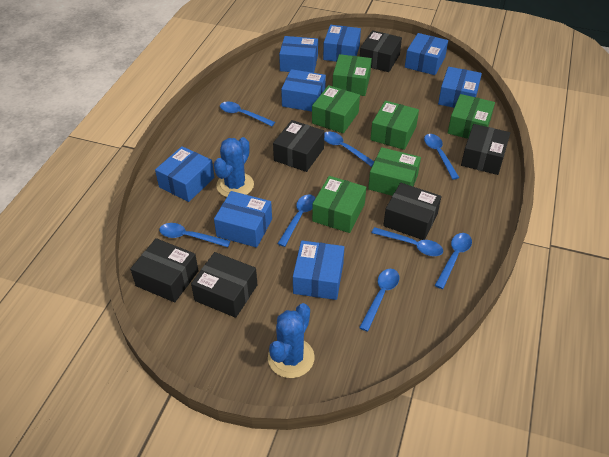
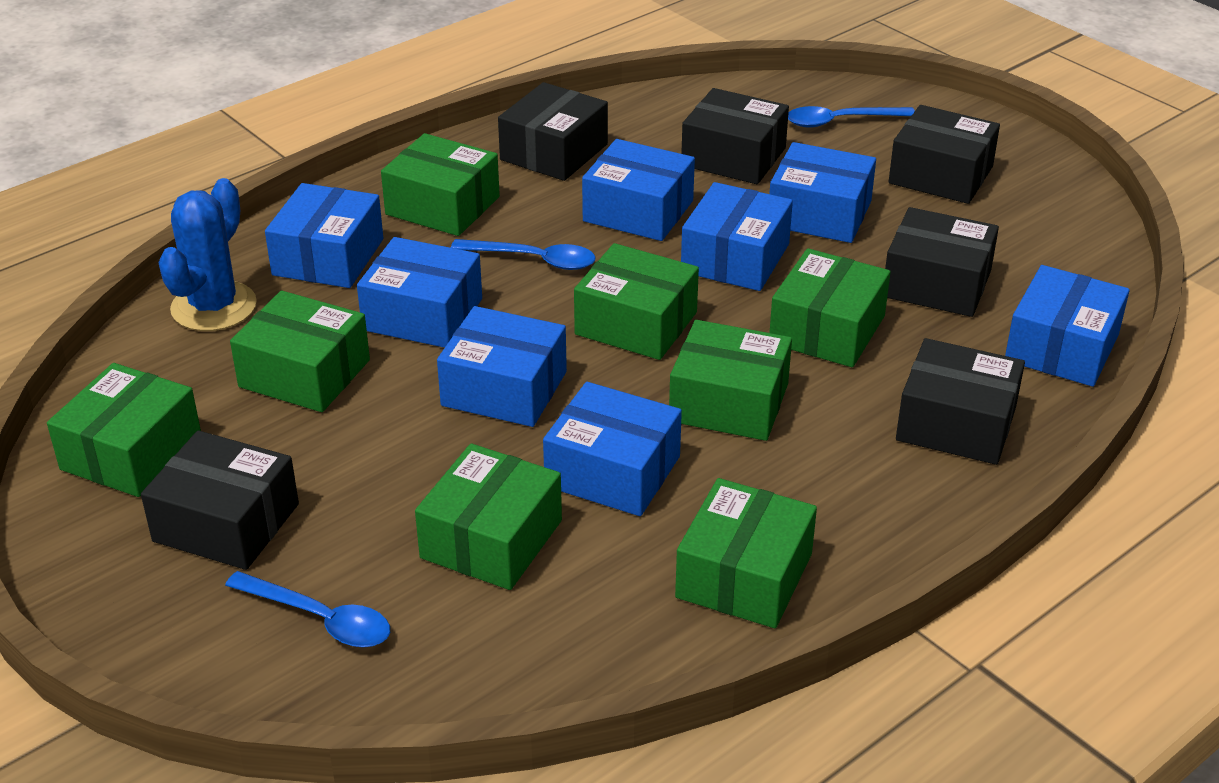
blue cactus: [214,137,254,197] [268,303,315,378] = 2 -> [158,178,257,331] = 1
blue spoon: [159,223,230,247] [220,101,275,126] [277,194,315,247] [324,132,374,167] [359,269,399,332] [371,227,443,256] [424,134,459,180] [435,233,472,289] = 8 -> [225,571,390,648] [451,239,595,270] [788,106,915,128] = 3
green box: [312,85,360,133] [312,176,366,233] [332,54,372,96] [368,147,421,196] [370,101,419,150] [448,94,495,139] = 6 -> [47,363,201,497] [230,291,370,412] [381,133,500,236] [415,443,562,590] [574,243,699,360] [669,320,792,441] [675,478,817,628] [769,248,891,367] = 8

